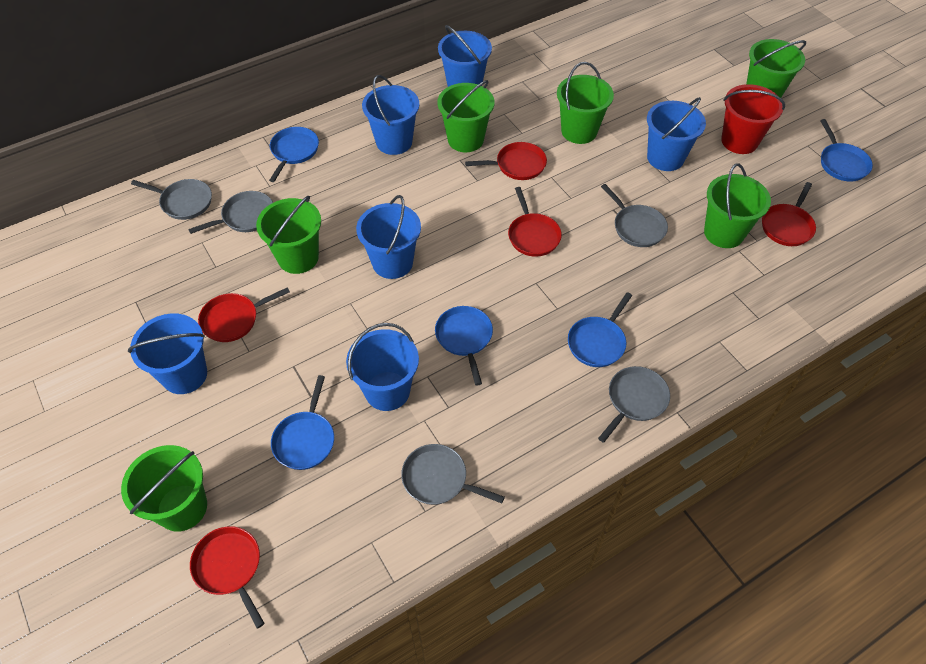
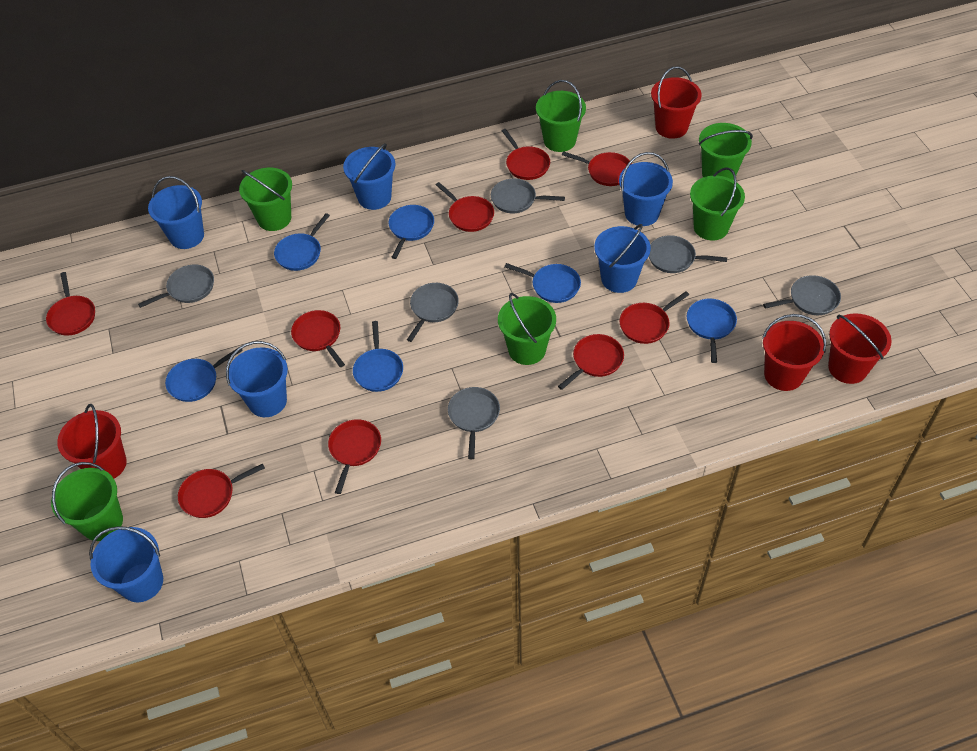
blue pan: [269,127,319,182] [271,375,334,470] [435,306,493,385] [568,292,632,367] [820,119,873,182] = 5 -> [165,348,243,402] [274,213,330,271] [353,321,403,392] [389,205,434,259] [504,263,581,303] [687,299,737,363] = 6
grey pan: [131,179,212,220] [188,191,273,234] [401,444,505,505] [598,366,670,443] [601,184,668,247] = 5 -> [138,264,214,308] [407,283,459,342] [448,387,500,459] [491,178,565,213] [649,235,727,273] [763,275,841,315] = 6
red bucket: [721,84,785,154] = 1 -> [57,404,127,479] [651,66,702,139] [762,314,826,391] [828,313,892,384] = 4
red pan: [190,526,265,628] [198,287,290,342] [465,142,547,180] [508,187,562,257] [762,182,816,246] = 5 -> [46,272,95,336] [178,464,265,518] [291,310,345,367] [328,419,381,494] [436,182,494,232] [502,129,550,180] [558,334,624,390] [562,151,632,186] [619,291,689,344] = 9

